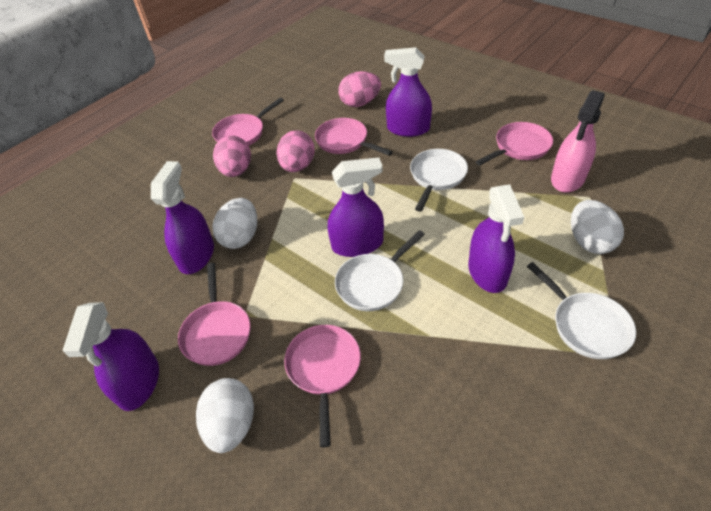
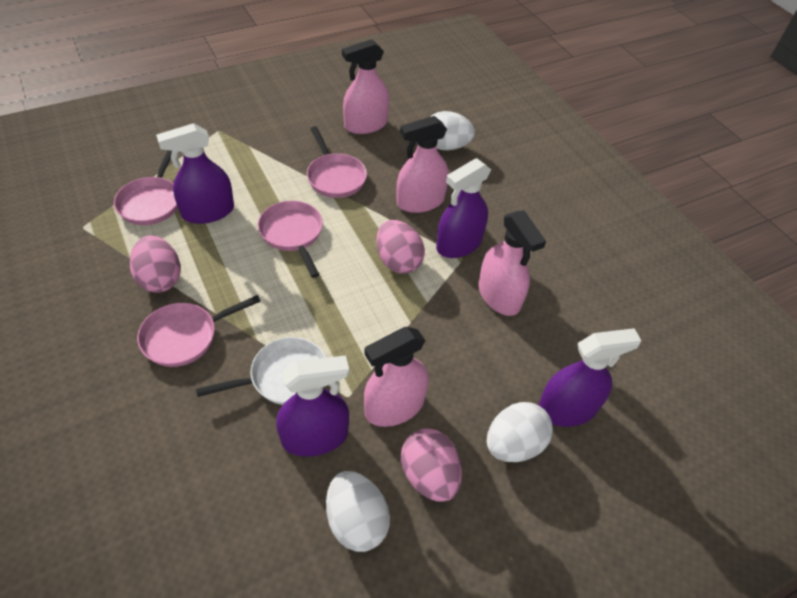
pink pan: [178,263,251,366] [212,97,284,146] [284,325,361,447] [315,118,393,156] [475,122,553,166] = 5 -> [114,150,178,225] [137,295,261,367] [258,201,323,278] [307,126,367,198] = 4
pink spray bottle: [551,90,605,193] = 1 -> [342,39,390,134] [364,327,429,427] [396,116,449,213] [479,210,546,316] = 4
purple spray bottle: [63,302,159,411] [151,161,214,274] [328,157,384,257] [384,47,432,137] [468,184,524,293] = 5 -> [156,123,234,224] [276,355,349,456] [436,158,491,258] [538,328,641,427] = 4
white pan: [335,230,425,311] [410,149,468,211] [527,262,636,359] = 3 -> [196,337,326,405] = 1

